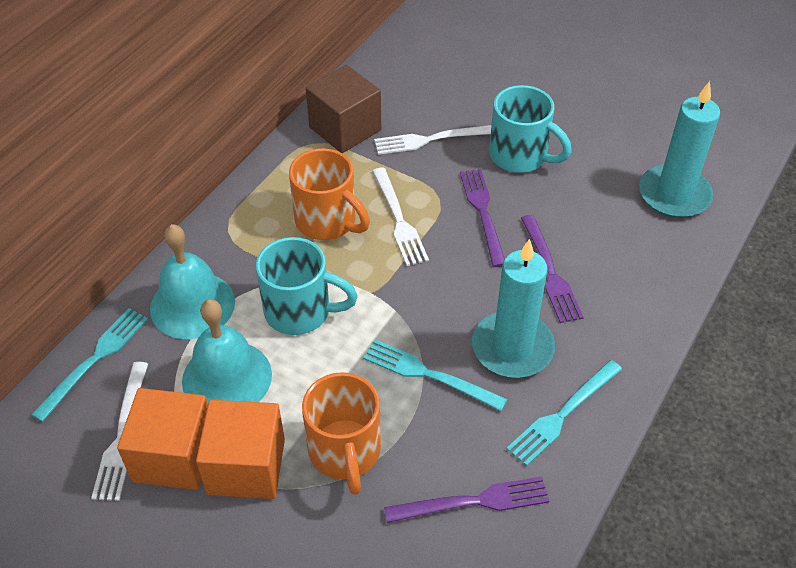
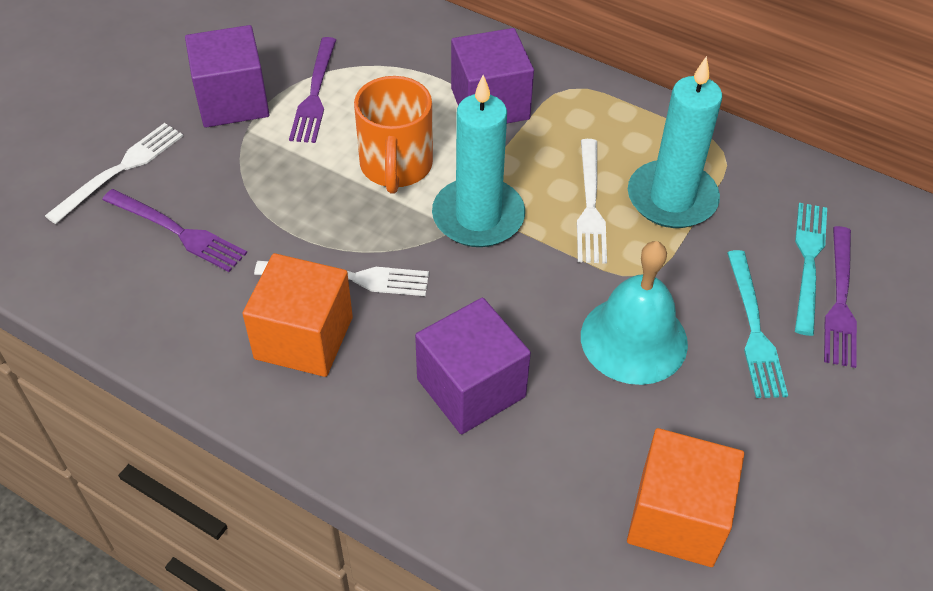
brown cube: [306,65,381,153] = 1 -> none = 0
orange mug: [289,148,370,240] [302,372,381,495] = 2 -> [354,76,433,194] = 1
purple cube: none = 0 -> [185,25,270,127] [415,298,531,434] [451,28,534,123] = 3
turquoise bell: [150,224,235,339] [182,299,272,403] = 2 -> [581,241,688,385] = 1
turquoise fork: [31,308,148,422] [363,339,508,411] [506,360,622,466] = 3 -> [727,250,788,398] [795,203,827,336] = 2
turquoise mug: [256,237,358,335] [489,85,572,173] = 2 -> none = 0

